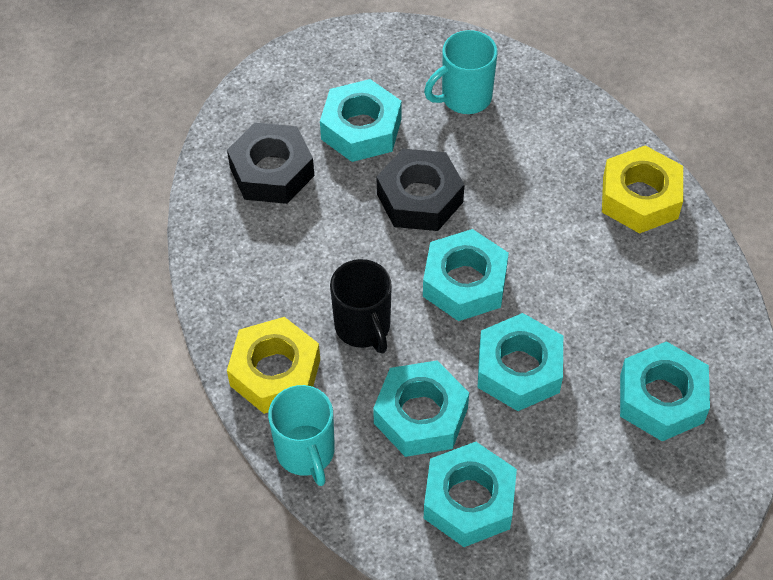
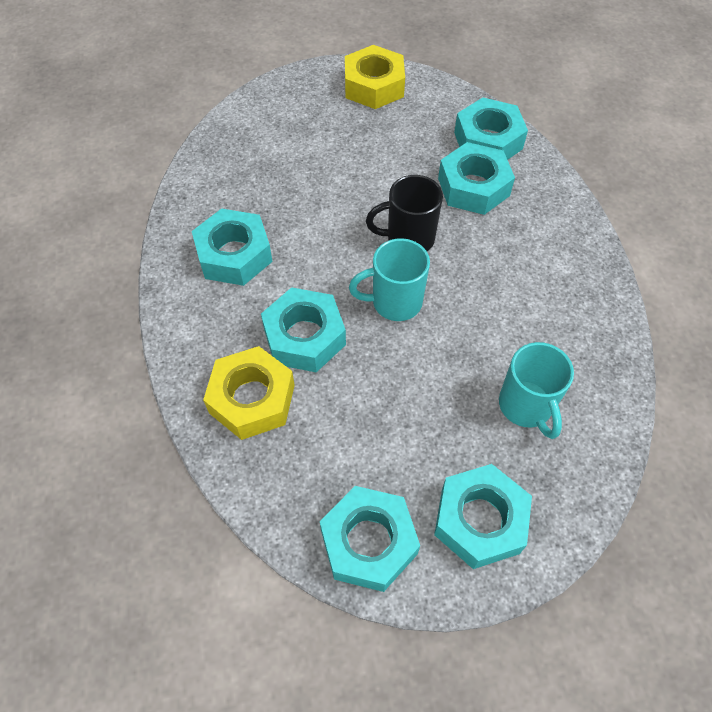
black nut: [227,123,314,204] [376,149,464,231] = 2 -> none = 0

